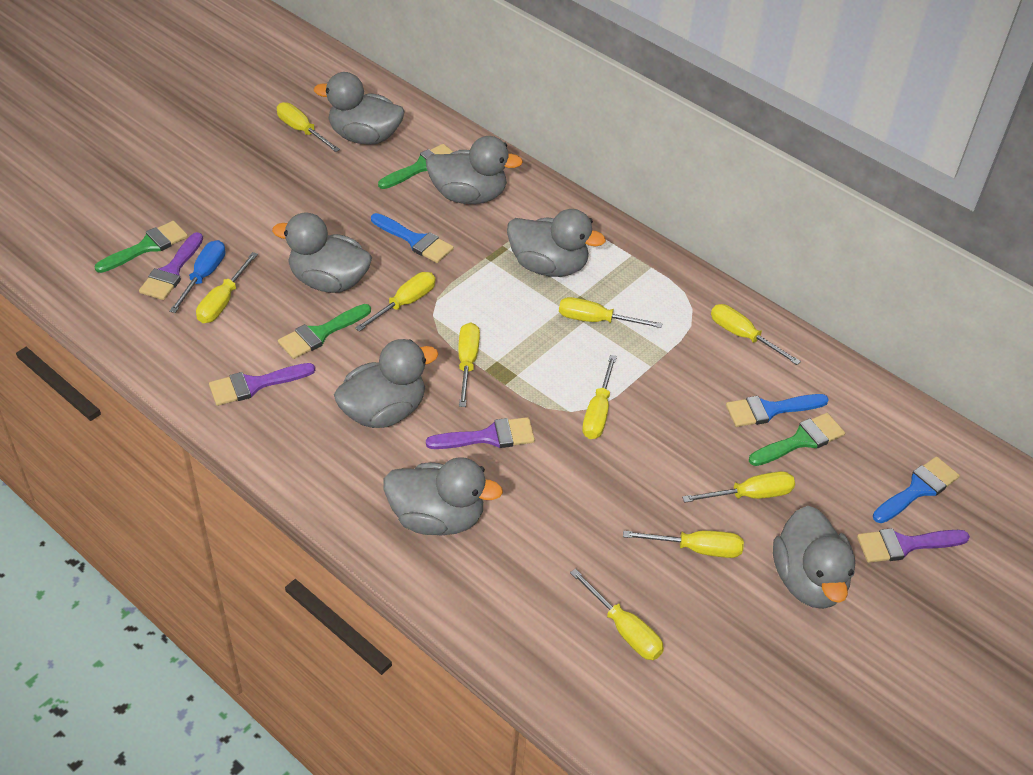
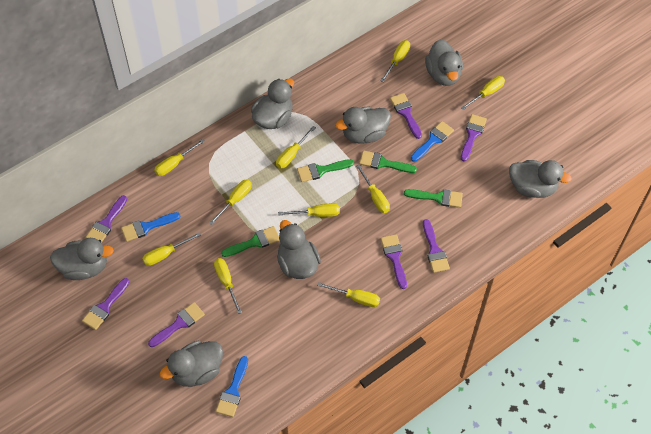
blue screwdriver: [169,240,225,313] = 1 -> none = 0
purple brush: [139,232,203,300] [209,363,315,406] [426,417,535,449] [857,528,970,563] = 4 -> [82,278,130,330] [86,195,127,243] [148,302,205,347] [381,234,407,289] [390,93,422,139] [423,219,450,273] [461,114,487,161] = 7

